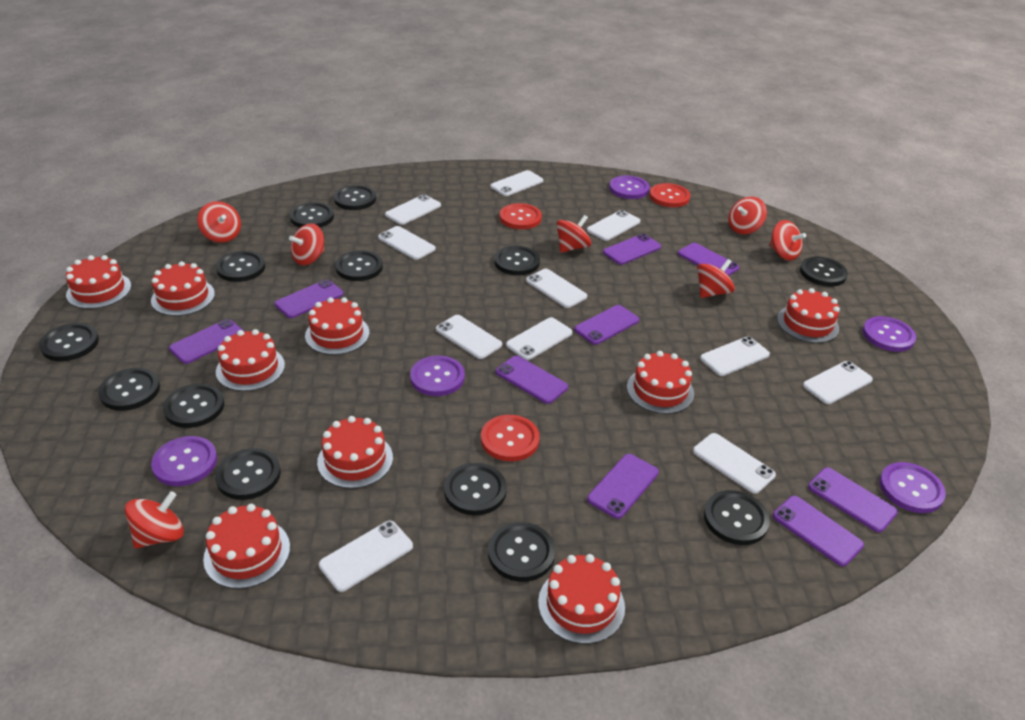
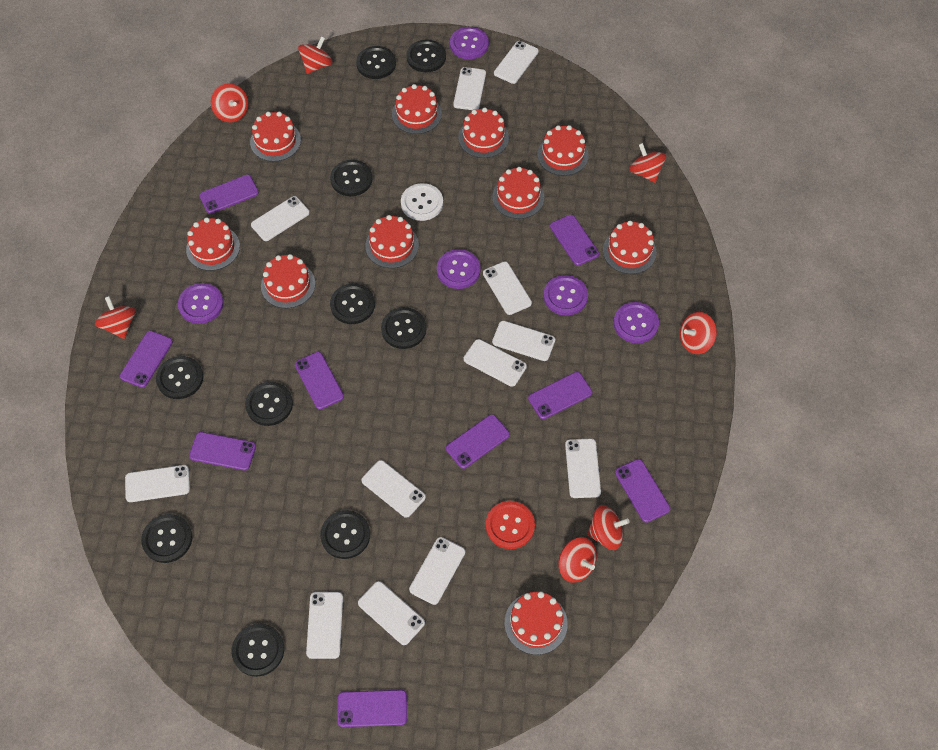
black button: [39,323,99,361] [98,368,160,411] [163,384,224,428] [215,448,281,500] [216,251,265,282] [290,202,334,228] [334,185,376,210] [335,251,383,281] [444,463,507,515] [488,522,555,582] [494,246,540,275] [704,490,770,545] [800,257,848,287] = 13 -> [141,514,192,563] [156,356,203,399] [232,623,284,677] [245,382,293,426] [320,510,370,559] [330,160,373,196] [330,283,375,324] [356,46,396,79] [381,307,427,349] [406,39,446,73] = 10
red button: [481,415,540,461] [499,203,542,229] [649,183,690,207] = 3 -> [486,501,535,549] = 1
red cake: [66,255,131,309] [151,261,215,316] [203,504,290,589] [216,329,285,391] [305,297,370,355] [317,416,393,489] [538,554,625,644] [627,351,694,414] [777,288,840,343] = 9 -> [186,217,240,271] [250,112,301,162] [261,254,315,308] [365,215,419,268] [392,84,442,134] [459,108,509,158] [492,167,544,219] [505,591,568,655] [537,125,588,176] [603,221,656,274] = 10
white button: none = 0 -> [401,183,443,221] = 1
white phone: [319,521,413,592] [378,226,435,260] [385,194,441,225] [436,315,502,359] [490,170,543,196] [506,317,573,360] [526,269,587,308] [587,210,640,241] [693,433,776,494] [700,336,770,376] [803,361,873,404] = 11 -> [125,465,190,502] [251,196,310,241] [306,592,343,659] [358,581,425,645] [362,460,426,518] [409,537,465,605] [453,67,486,110] [464,339,527,387] [483,261,532,315] [492,321,555,361] [494,41,539,84] [565,439,601,498] = 12

